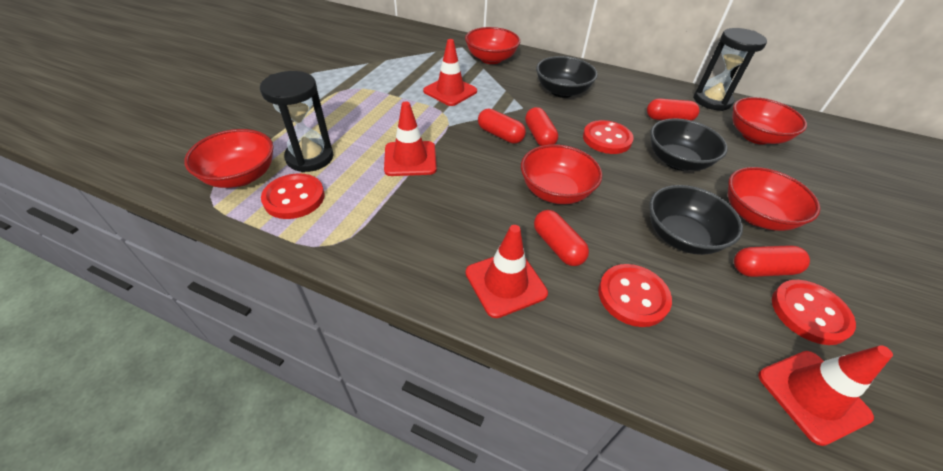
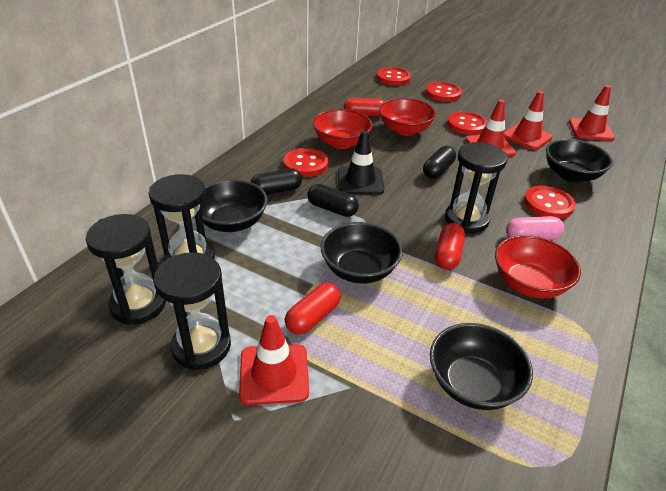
black bowl: [536,56,598,98] [649,185,743,255] [650,118,728,171] = 3 -> [200,179,268,232] [321,222,403,283] [430,323,533,410] [546,139,613,182] = 4
black capsule: none = 0 -> [250,168,302,195] [307,184,359,217] [423,146,456,179] = 3
black hourglass: [260,71,334,172] [693,28,767,111] = 2 -> [86,214,166,325] [149,174,215,261] [154,252,231,370] [445,142,507,233] = 4
black traffic cone: none = 0 -> [338,131,384,195] = 1
pink capsule: none = 0 -> [506,216,564,240] = 1
red bowl: [184,129,274,188] [465,27,520,64] [521,144,602,204] [728,167,820,231] [732,97,807,145] = 5 -> [313,109,373,149] [379,98,436,136] [495,235,581,299] = 3
red button: [261,173,325,219] [583,120,634,154] [598,264,672,327] [772,280,856,345] = 4 -> [284,148,329,177] [377,67,411,86] [425,82,462,102] [447,112,487,135] [524,185,576,219] = 5
red capsule: [478,109,526,144] [525,107,558,146] [534,210,589,266] [647,98,699,121] [734,245,810,277] = 5 -> [285,283,341,335] [344,98,384,116] [435,223,465,270] = 3

